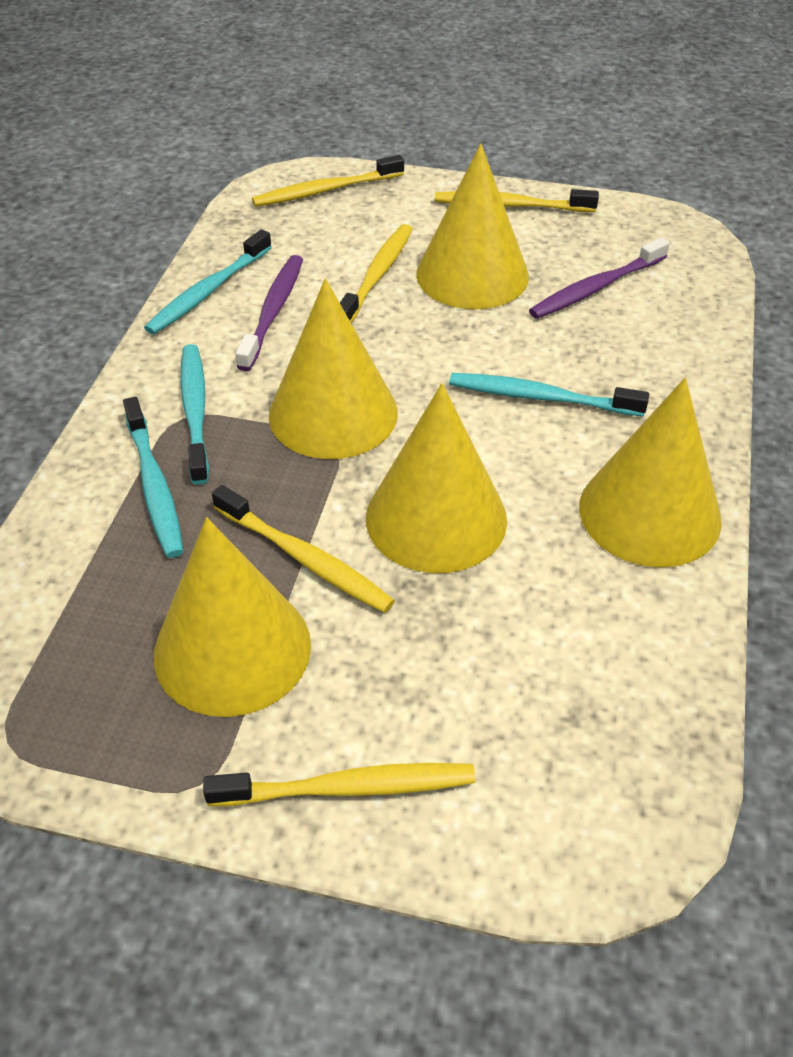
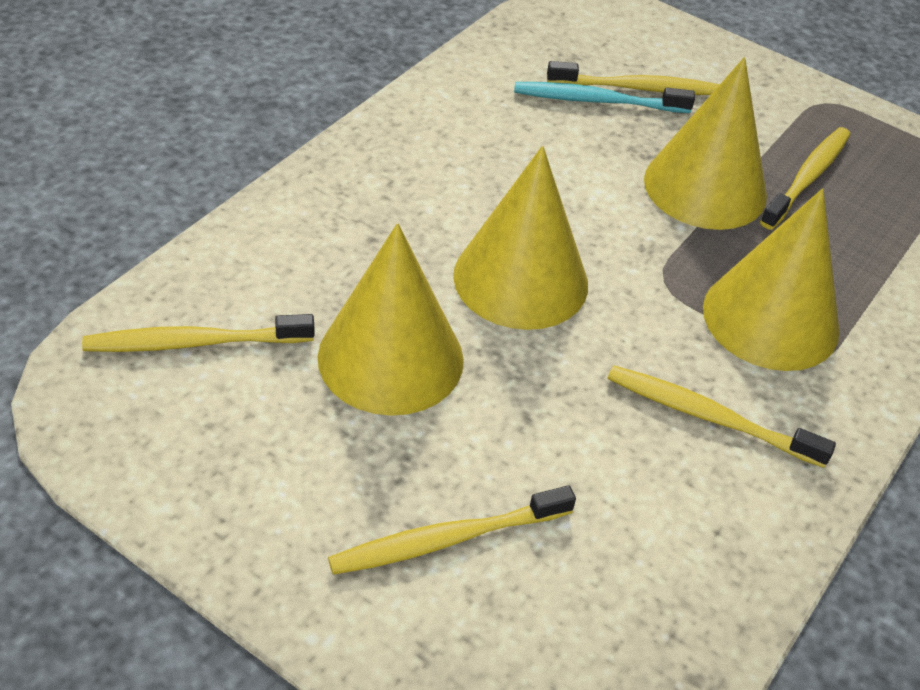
purple toothbrush: [236,255,303,371] [529,237,670,319] = 2 -> none = 0
turquoise toothbrush: [123,397,184,558] [144,229,272,334] [181,344,209,485] [449,373,649,417] = 4 -> [514,82,695,113] = 1
yellow cone: [154,517,311,717] [269,279,398,459] [366,383,507,573] [416,144,529,309] [579,378,722,568] = 5 -> [318,223,464,416] [453,146,588,330] [644,57,767,230] [703,188,840,371] = 4

